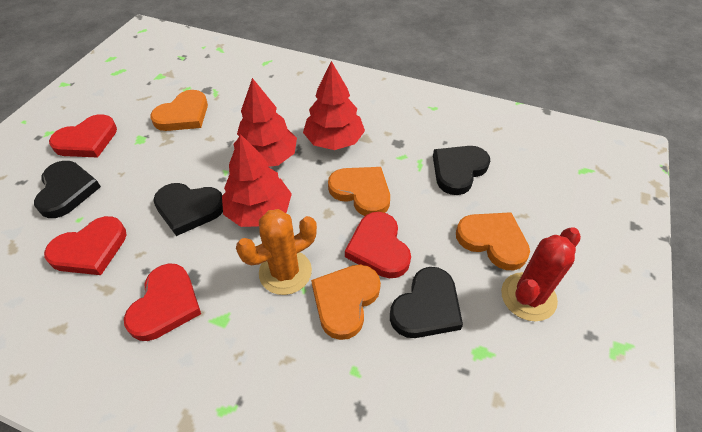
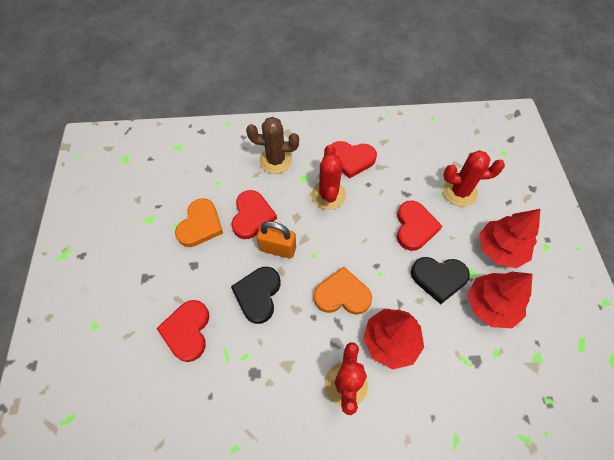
black heart: [34,161,101,218] [153,183,223,236] [390,267,463,338] [433,146,490,195] = 4 -> [231,267,281,324] [411,257,470,304] = 2
brown cactus: none = 0 -> [246,117,299,174] = 1
orange cactus: [236,209,317,295] = 1 -> none = 0
orange heart: [150,90,208,131] [311,265,381,340] [328,167,390,216] [456,212,530,270] = 4 -> [175,198,223,247] [314,267,372,315] = 2
orange padlock: none = 0 -> [256,221,296,259] = 1
red cactus: [501,227,581,321] = 1 -> [311,145,346,210] [325,342,368,415] [443,150,505,207] = 3

